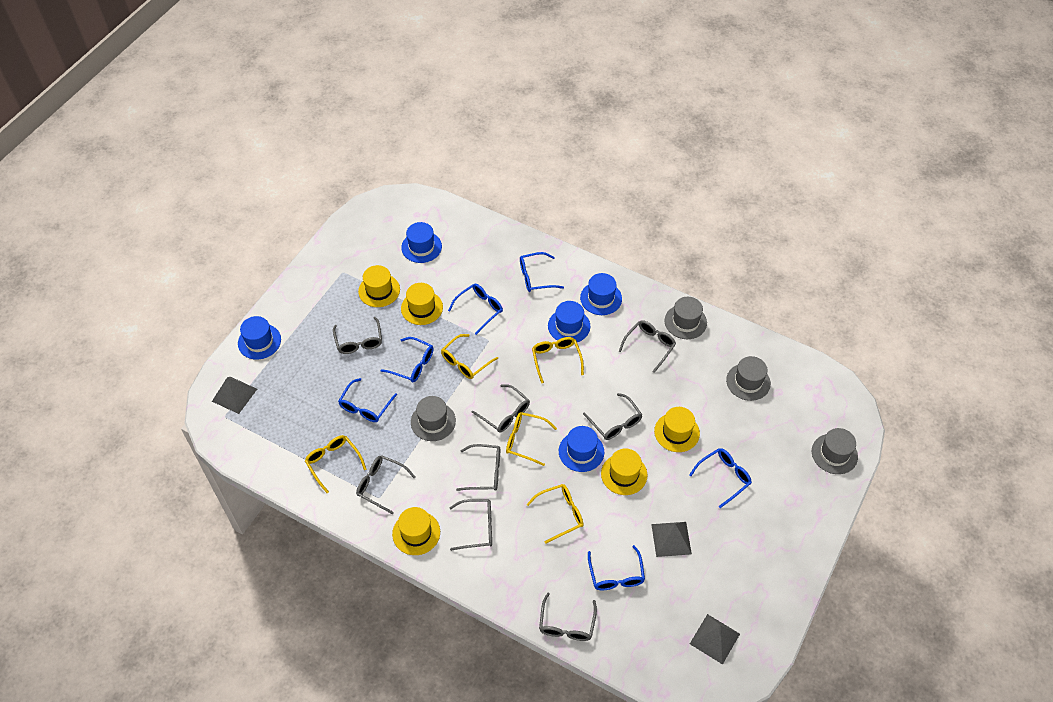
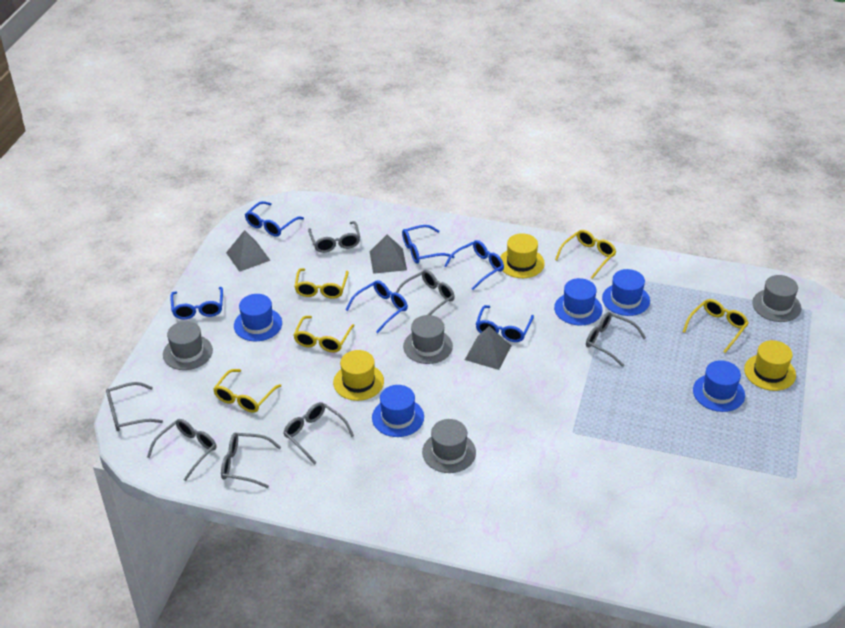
grey glasses: [333,317,382,354] [356,455,415,514] [449,499,492,551] [456,444,500,491] [471,384,530,433] [539,593,597,641] [583,393,642,440] [619,320,676,373] = 8 -> [106,382,163,431] [147,419,217,481] [221,433,281,488] [283,402,354,465] [308,221,360,253] [396,270,455,315] [586,312,646,367] = 7
yellow hat: [358,265,400,307] [392,507,440,555] [401,283,443,325] [601,448,648,495] [654,407,700,452] = 5 -> [333,350,384,401] [500,233,545,278] [744,340,796,391] = 3

